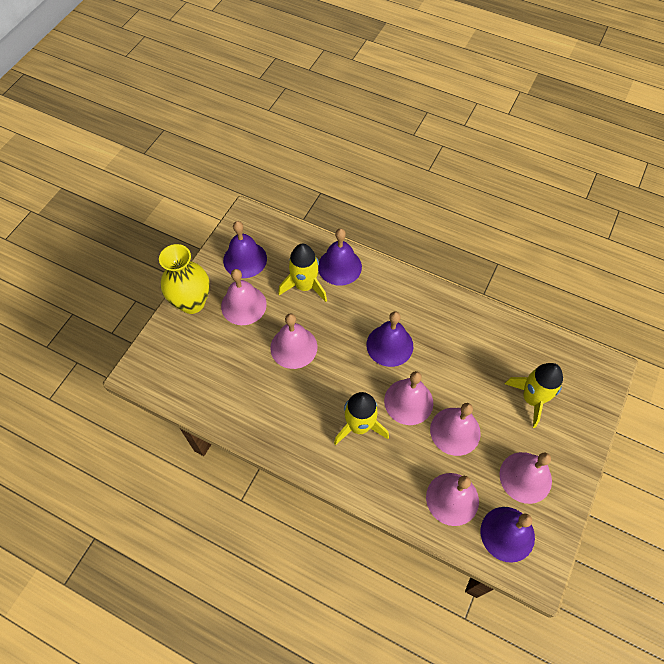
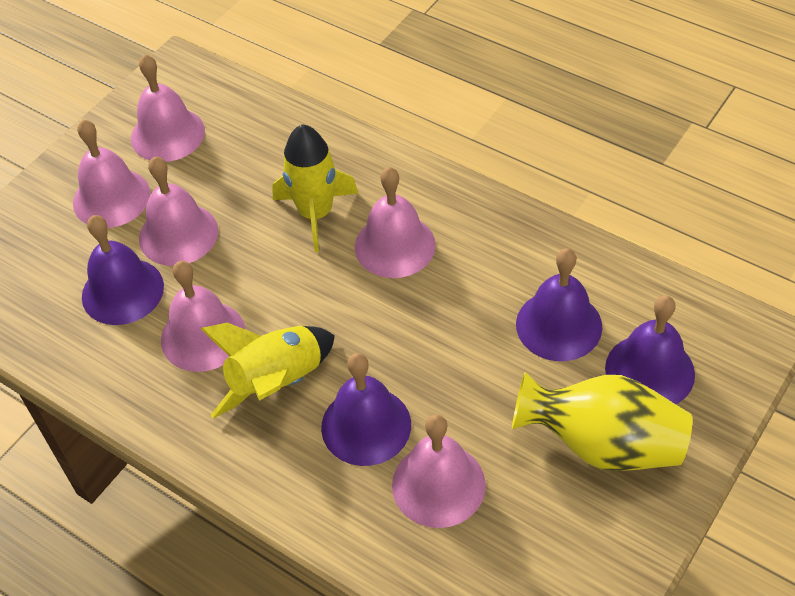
yellow rocket: [278,244,327,302] [334,392,389,445] [505,363,563,428] = 3 -> [201,323,335,418] [272,124,359,252] = 2

